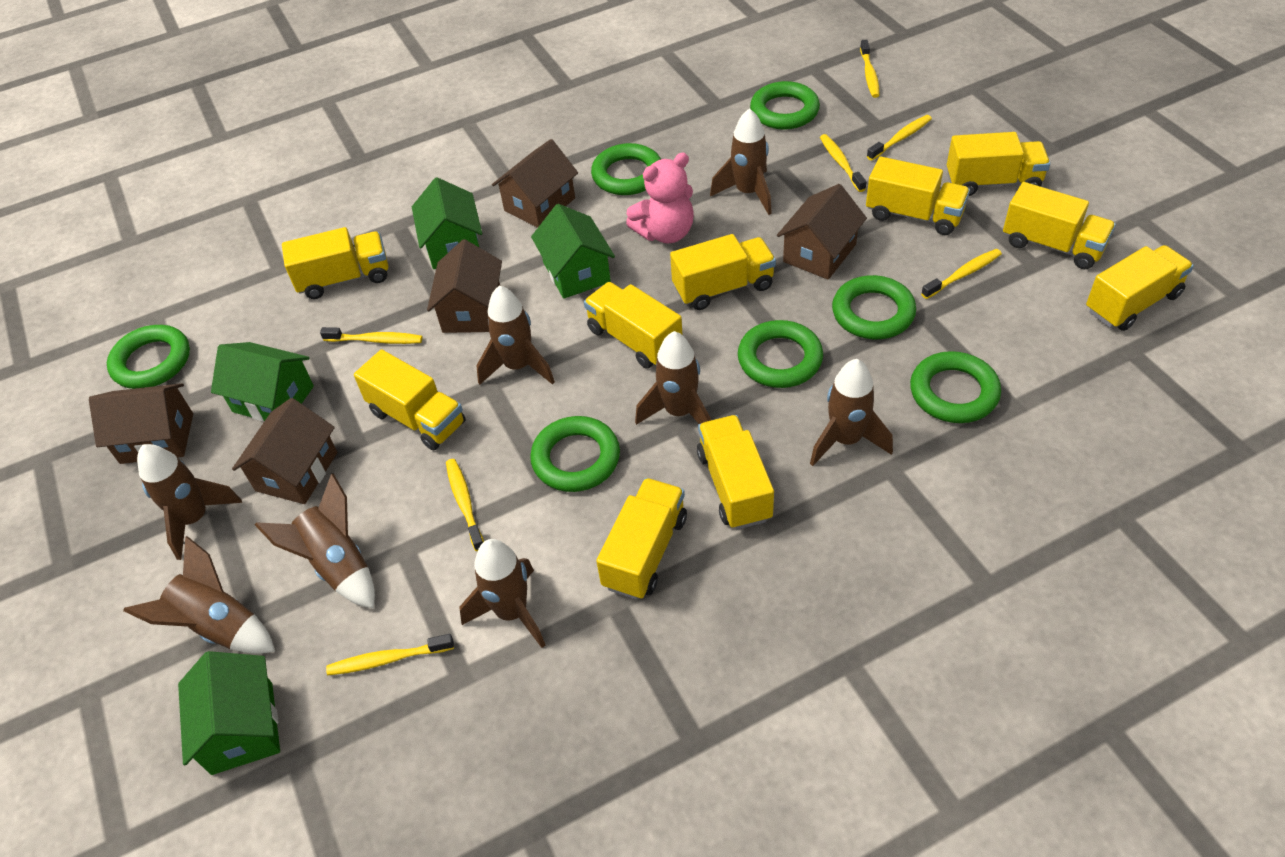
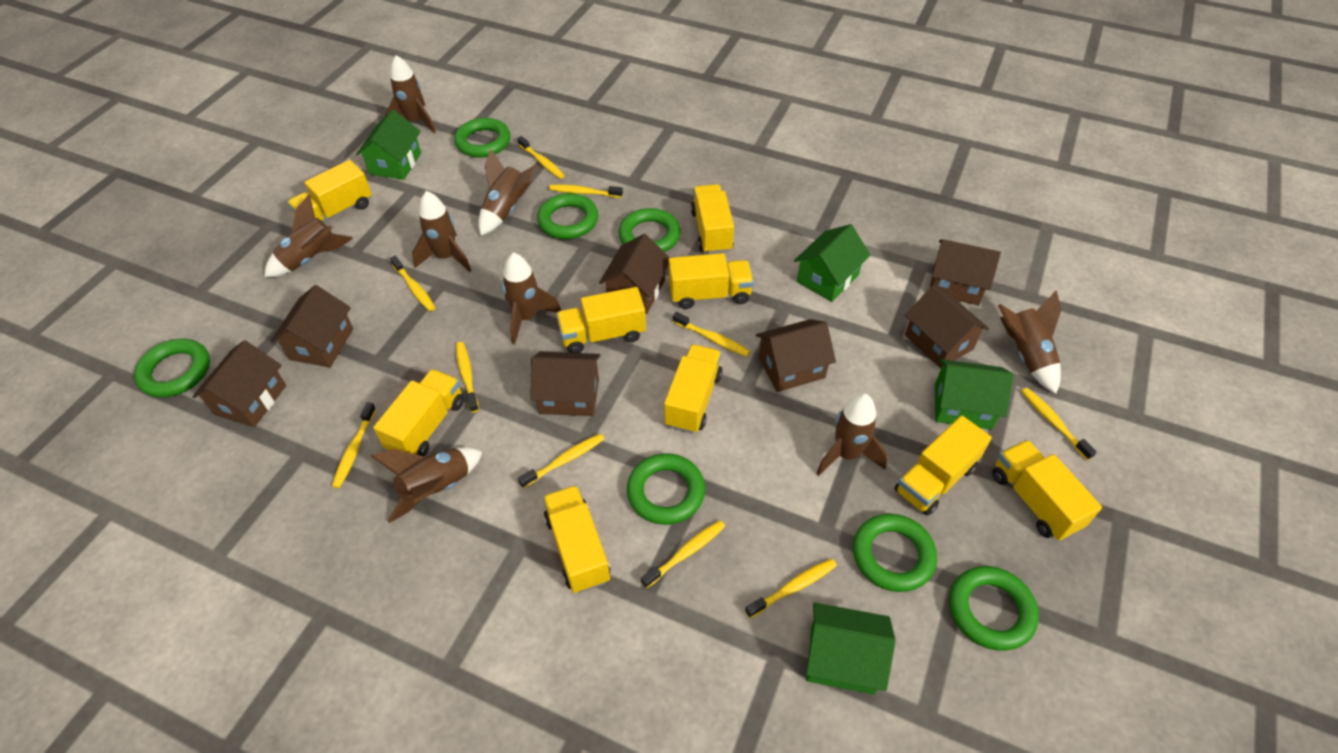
brown house: [89,383,193,464] [232,398,337,504] [427,239,502,333] [492,139,578,228] [777,184,867,280] = 5 -> [192,340,286,427] [270,285,353,368] [530,352,601,416] [599,234,670,314] [756,319,836,392] [905,285,989,368] [930,239,1001,305] = 7
pink teddy bear: [626,153,694,244] = 1 -> none = 0
yellow toothbrush: [320,327,423,344] [326,634,454,676] [446,459,484,551] [820,134,866,192] [860,40,880,98] [867,115,932,161] [921,249,1002,299] = 7 -> [332,402,376,488] [390,256,435,311] [456,342,479,413] [517,136,565,179] [518,433,604,488] [549,184,623,198] [641,520,725,588] [673,312,750,357] [745,559,837,618] [1021,388,1097,460] = 10
yellow truck: [282,227,388,299] [354,349,466,450] [584,282,682,369] [596,478,687,600] [670,234,776,310] [697,415,774,530] [866,157,970,235] [947,132,1050,196] [1003,182,1116,269] [1086,245,1194,331] = 10 -> [287,160,372,222] [373,369,464,456] [543,485,610,593] [556,287,646,353] [664,344,723,434] [669,253,754,309] [691,184,734,254] [895,415,992,516] [992,440,1102,541] = 9

